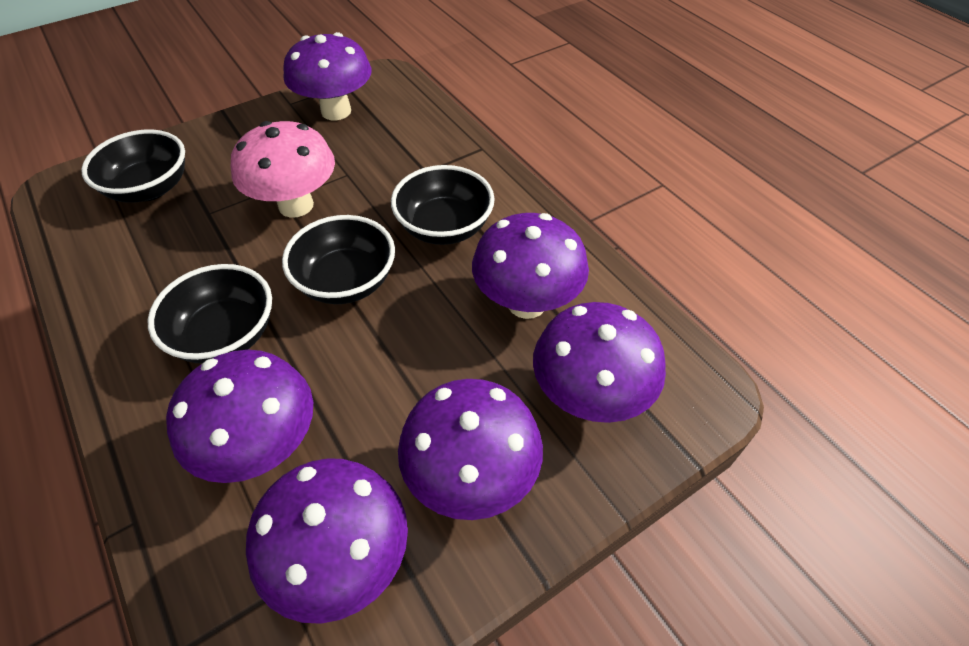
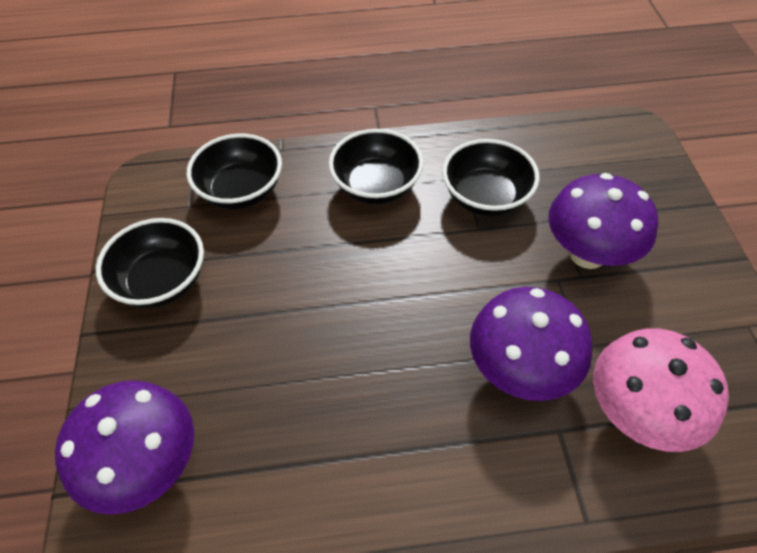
purple mushroom: [166,350,313,483] [246,458,408,624] [283,32,372,120] [398,379,543,520] [472,213,589,319] [533,302,666,423] = 6 -> [55,380,194,515] [470,287,593,401] [549,173,658,269] = 3

